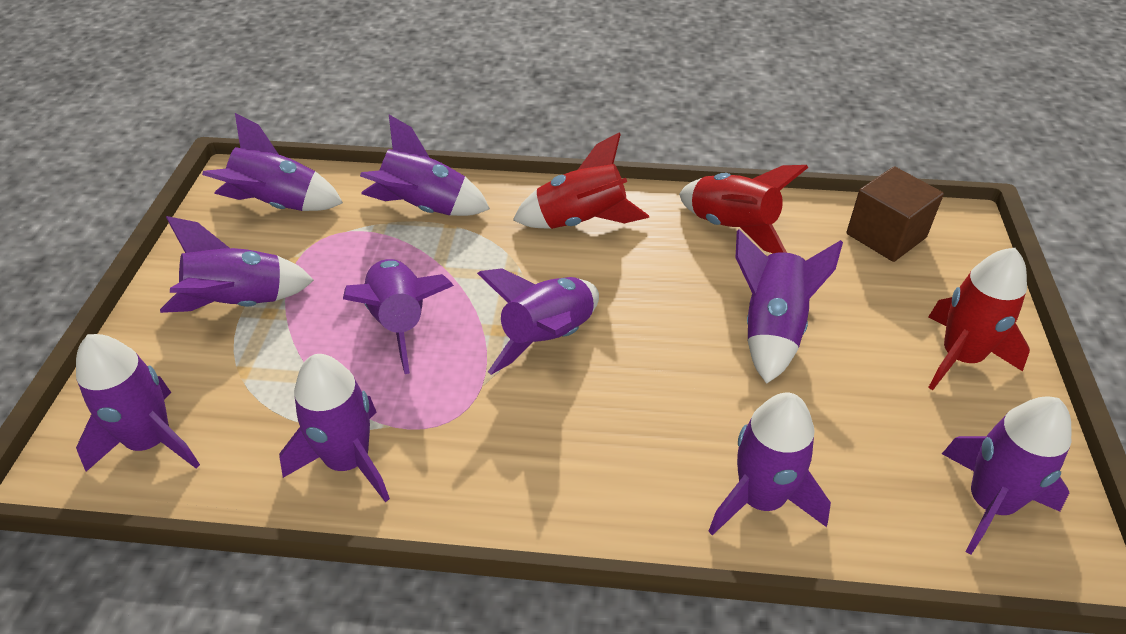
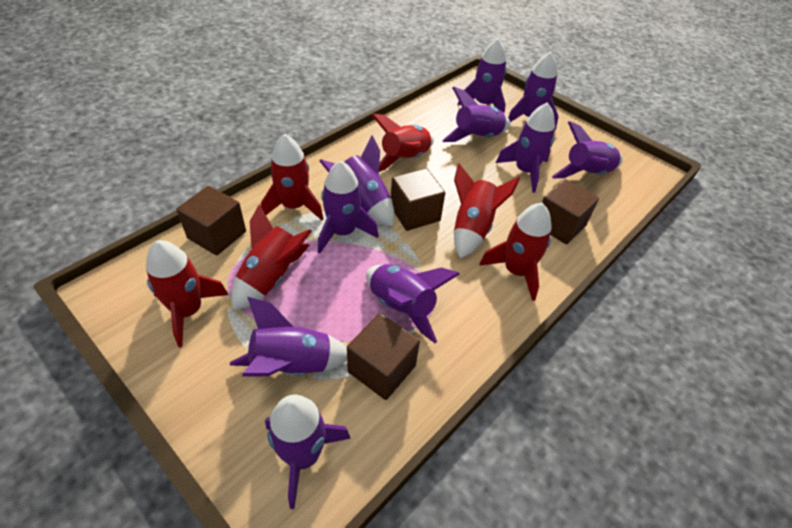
brown cube: [847,166,944,262] = 1 -> [176,186,246,256] [347,313,420,400] [391,168,445,231] [542,179,599,244] = 4
red rocket: [513,132,649,229] [679,165,808,253] [928,248,1030,390] = 3 -> [146,240,229,347] [231,204,312,311] [261,134,324,220] [372,113,434,172] [454,163,520,259] [479,203,552,301] = 6

